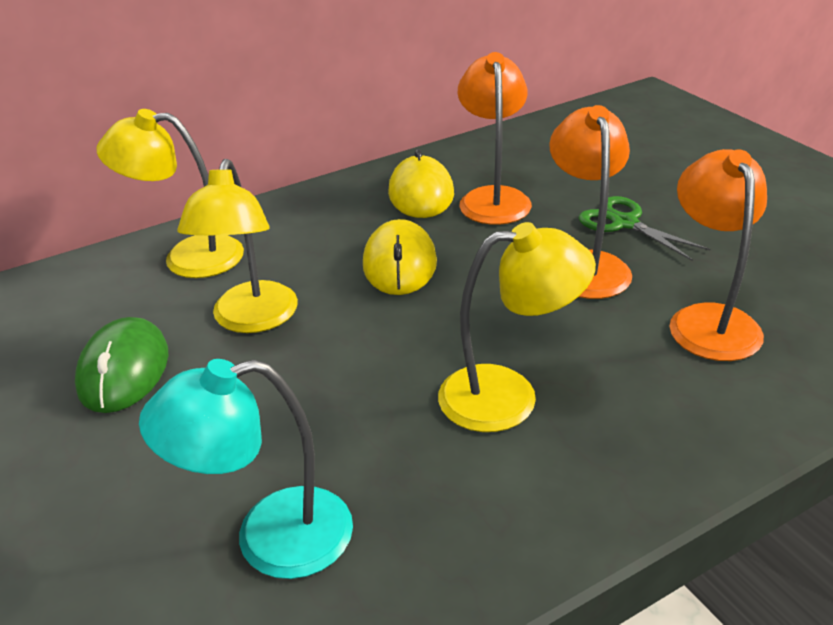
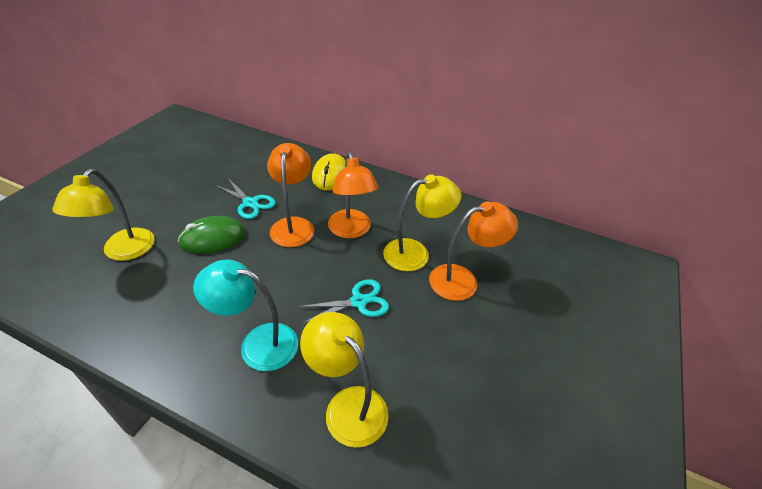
green scissors: [578,196,710,261] = 1 -> none = 0
turquoise scissors: none = 0 -> [215,178,275,219] [298,279,389,324] = 2
yellow mouse: [363,219,437,295] [388,149,454,218] = 2 -> [312,153,346,190] = 1

